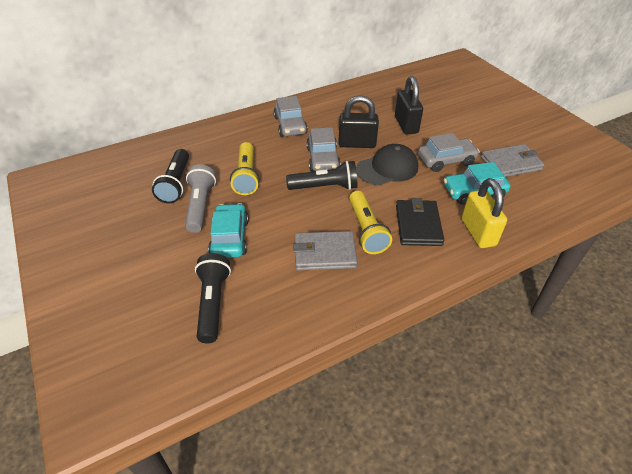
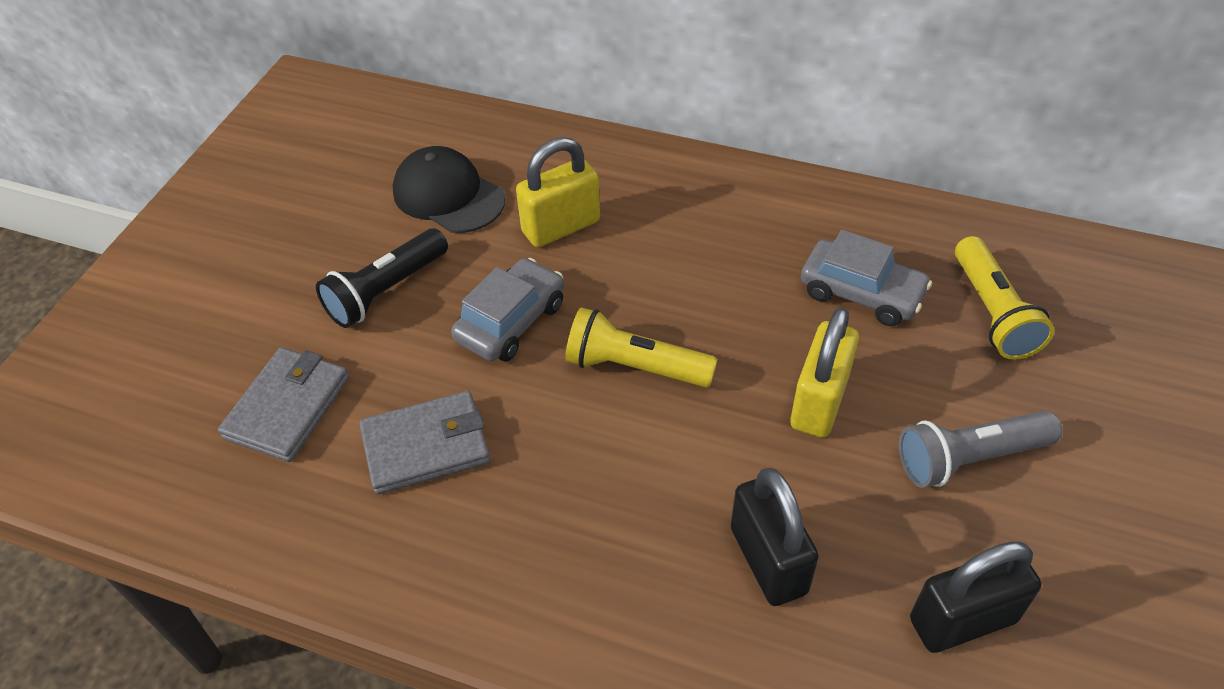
black flashlight: [152,149,189,203] [195,253,231,343] [286,161,358,190] = 3 -> [316,228,448,328] = 1
black wallet: [396,198,444,246] = 1 -> none = 0
grey car: [273,96,308,137] [306,127,341,171] [418,133,480,172] = 3 -> [451,258,564,362] [801,230,932,326] = 2
turquoise car: [208,203,249,258] [444,162,510,205] = 2 -> none = 0
yellow padlock: [461,178,507,248] = 1 -> [516,137,600,247] [790,307,859,438] = 2

